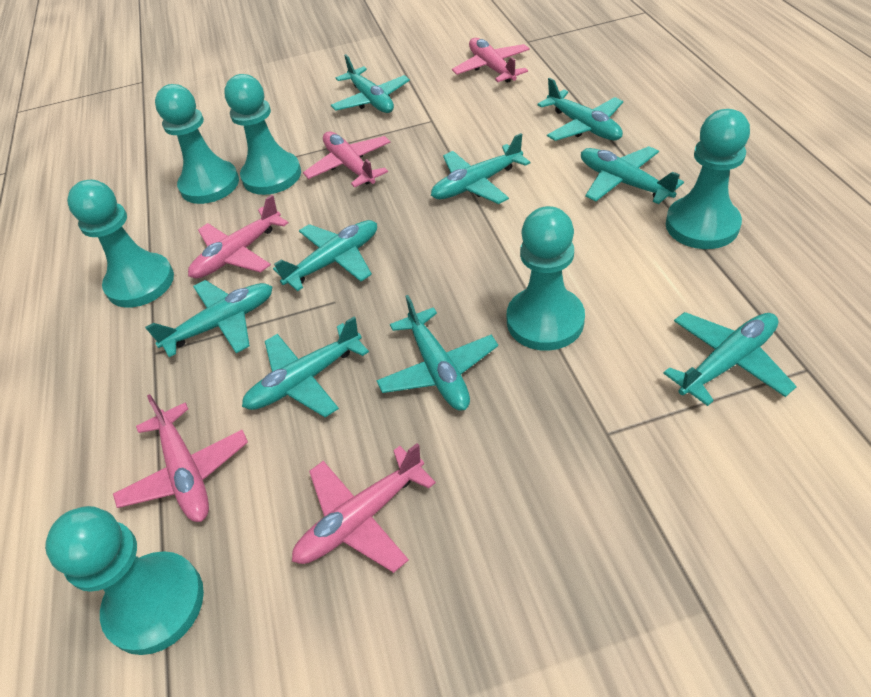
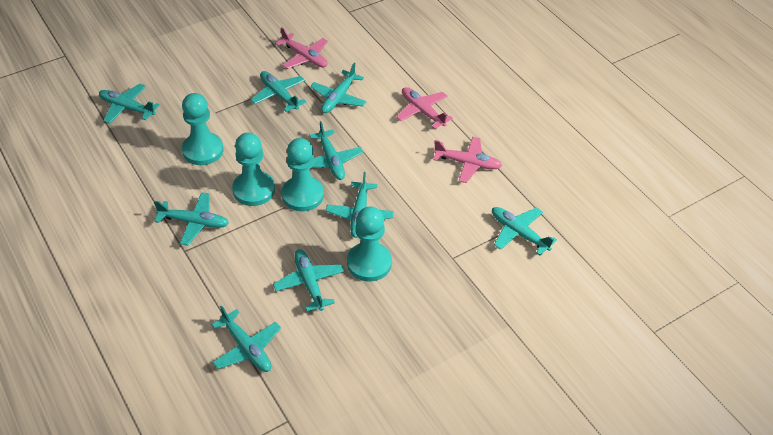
pink plane: [113,394,248,522] [188,195,289,278] [292,443,436,573] [303,131,391,188] [452,38,530,83] = 5 -> [275,27,328,69] [396,87,453,129] [433,137,502,183] = 3
turquoise pawn: [45,506,204,655] [67,180,174,308] [155,84,239,204] [224,74,301,195] [507,206,585,351] [666,109,750,249] = 6 -> [182,93,223,165] [232,133,275,206] [281,138,324,211] [347,206,392,281] = 4

